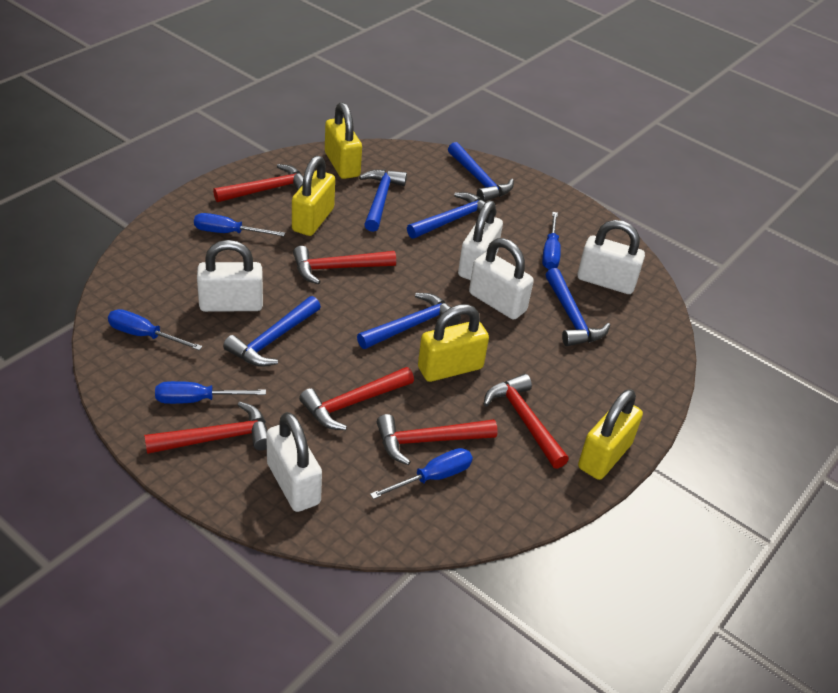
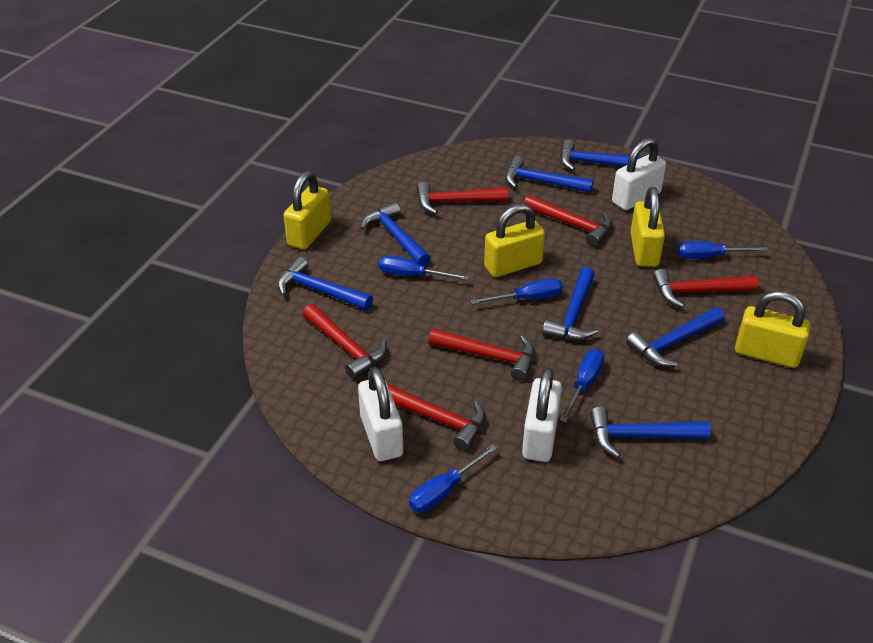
blue hammer: [223,296,321,367] [357,293,461,349] [359,169,407,232] [407,192,496,239] [448,142,514,202] [545,268,610,346] = 6 -> [277,257,373,310] [361,202,431,265] [505,156,594,193] [542,267,599,340] [560,140,644,171] [590,407,711,458] [626,307,725,367] = 7
white padlock: [197,240,263,312] [266,412,322,512] [458,201,503,280] [469,238,534,320] [577,220,645,294] = 5 -> [358,367,403,461] [522,367,562,462] [612,138,666,210] = 3

